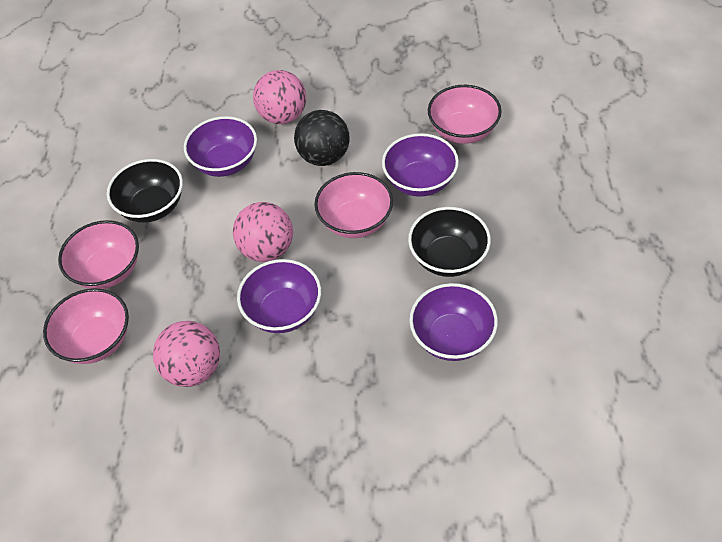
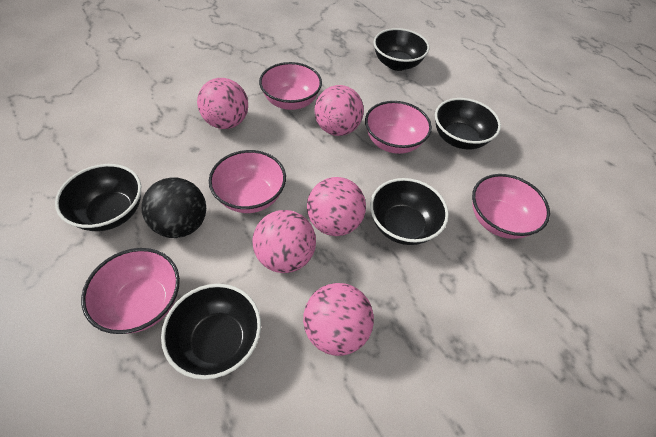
black bowl: [107,159,183,223] [408,207,491,277] = 2 -> [55,164,141,231] [161,284,261,380] [370,178,449,245] [373,28,429,71] [435,98,501,149] = 5
pink ball: [153,321,220,387] [233,202,293,262] [253,70,306,124] = 3 -> [197,78,248,129] [252,210,316,273] [303,283,374,356] [307,177,366,236] [314,85,364,136] = 5
pink bowl: [43,288,129,364] [58,220,139,289] [314,172,393,238] [428,85,502,144] = 4 -> [81,248,180,334] [209,150,286,213] [259,62,322,110] [365,101,432,154] [472,174,550,239] = 5
purple bowl: [184,116,257,177] [237,259,321,333] [382,133,459,197] [409,283,498,361] = 4 -> none = 0

